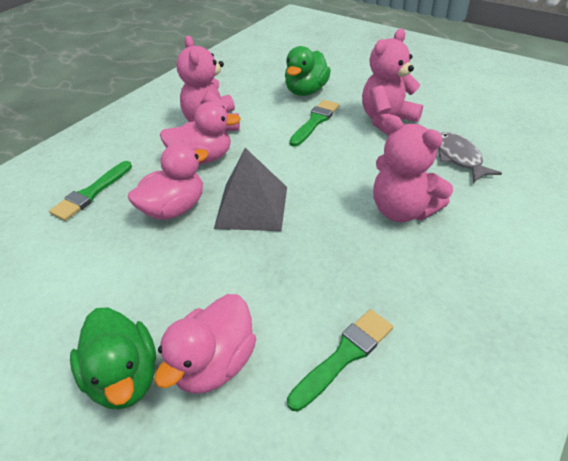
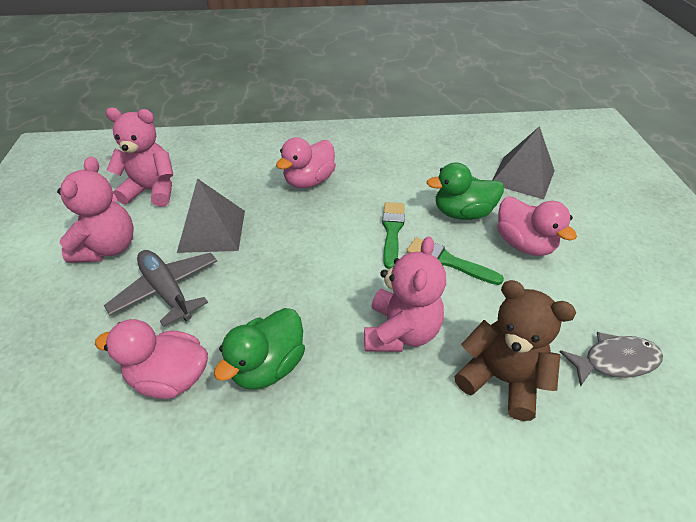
brown teddy bear: none = 0 -> [454,280,576,421] = 1
green brush: [49,161,132,221] [287,309,393,411] [289,100,339,147] = 3 -> [382,202,405,269] [407,237,504,285] = 2
grey plane: none = 0 -> [104,250,217,327] = 1
grey pyramid: [214,148,287,231] = 1 -> [177,178,245,253] [492,126,555,200] = 2

